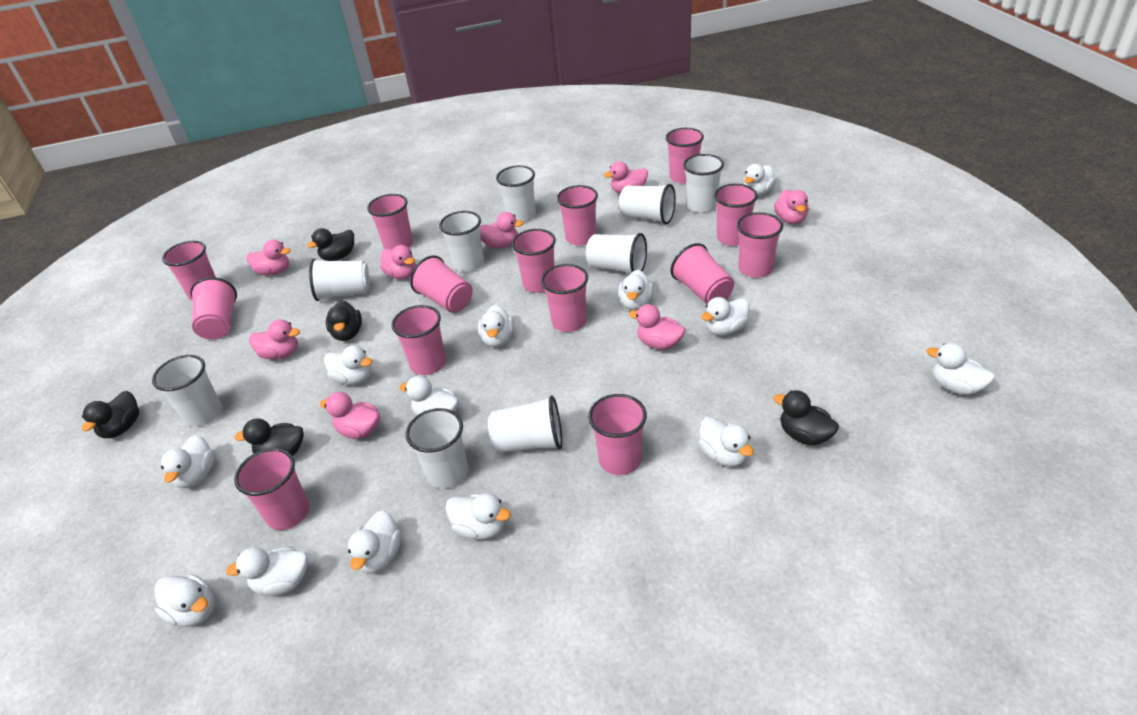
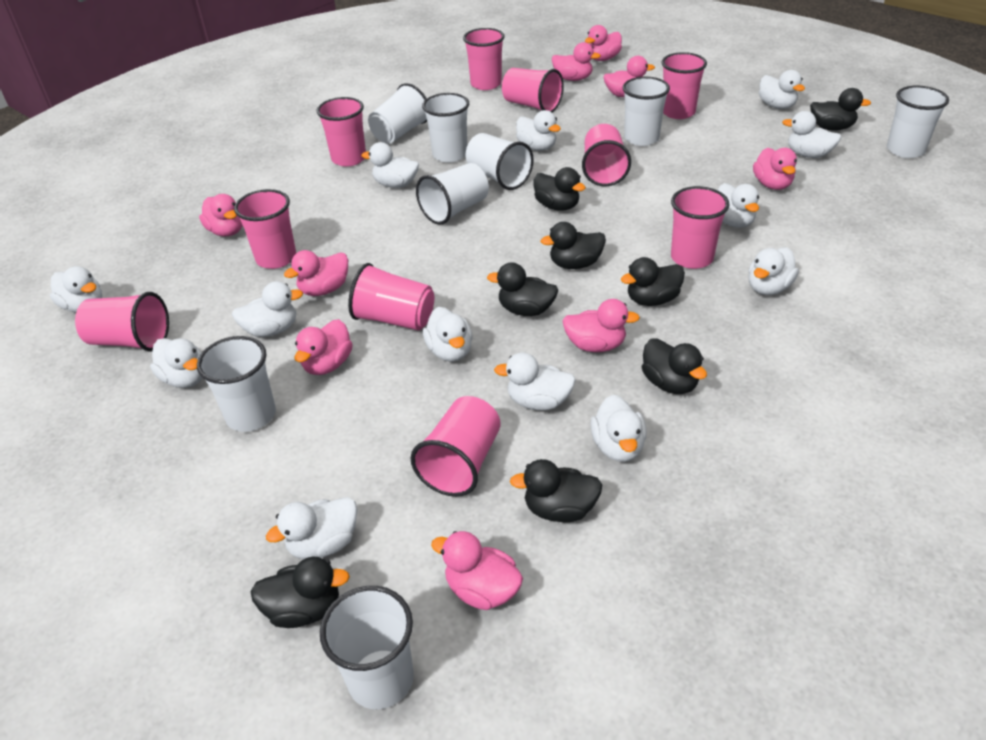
black duck: [82,391,140,438] [235,418,304,456] [307,228,354,261] [326,301,362,341] [773,390,839,445] = 5 -> [250,557,350,628] [487,262,558,316] [510,459,602,522] [534,167,586,211] [541,222,606,269] [621,257,685,306] [642,338,707,394] [810,88,871,131] = 8
pink cup: [162,241,216,301] [190,277,237,340] [234,448,310,530] [367,194,413,250] [391,305,446,375] [410,255,473,313] [511,229,556,293] [541,264,588,332] [557,185,598,246] [588,394,647,475] [666,128,704,184] [671,243,734,304] [714,184,758,246] [737,212,783,278] = 14 -> [75,292,169,352] [234,189,296,269] [317,97,366,166] [348,263,434,330] [411,396,500,497] [463,28,504,90] [502,68,564,112] [582,124,631,186] [661,52,707,119] [671,186,730,269] = 10
pink duck: [246,240,291,276] [249,319,300,360] [320,392,380,439] [380,245,416,279] [480,212,524,248] [604,161,648,194] [629,304,685,350] [774,189,809,224] = 8 -> [199,194,243,237] [284,250,348,296] [294,319,353,375] [431,531,523,610] [552,42,601,81] [562,299,640,352] [585,25,622,61] [603,56,655,97] [753,148,797,190] = 9
white cup: [152,355,222,427] [309,259,370,301] [406,408,468,489] [439,211,484,272] [488,395,562,453] [496,165,536,222] [586,233,647,274] [619,184,676,224] [683,154,724,213] = 9 -> [197,336,276,432] [320,586,414,709] [368,83,427,144] [416,163,489,225] [422,93,469,163] [466,133,534,190] [622,77,670,146] [887,86,949,158] = 8

